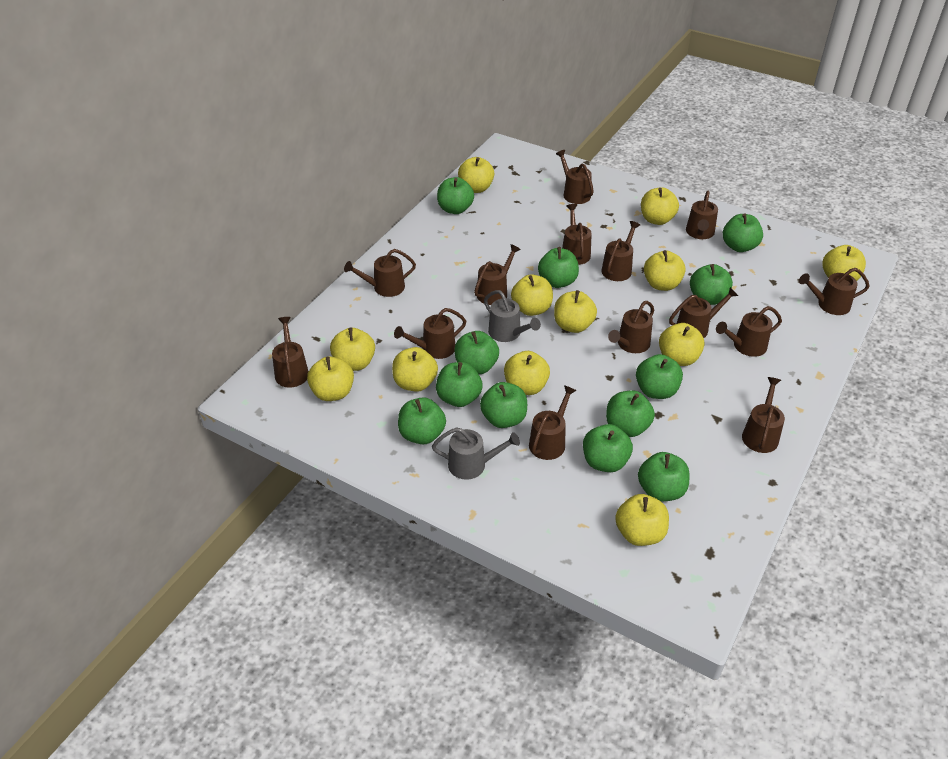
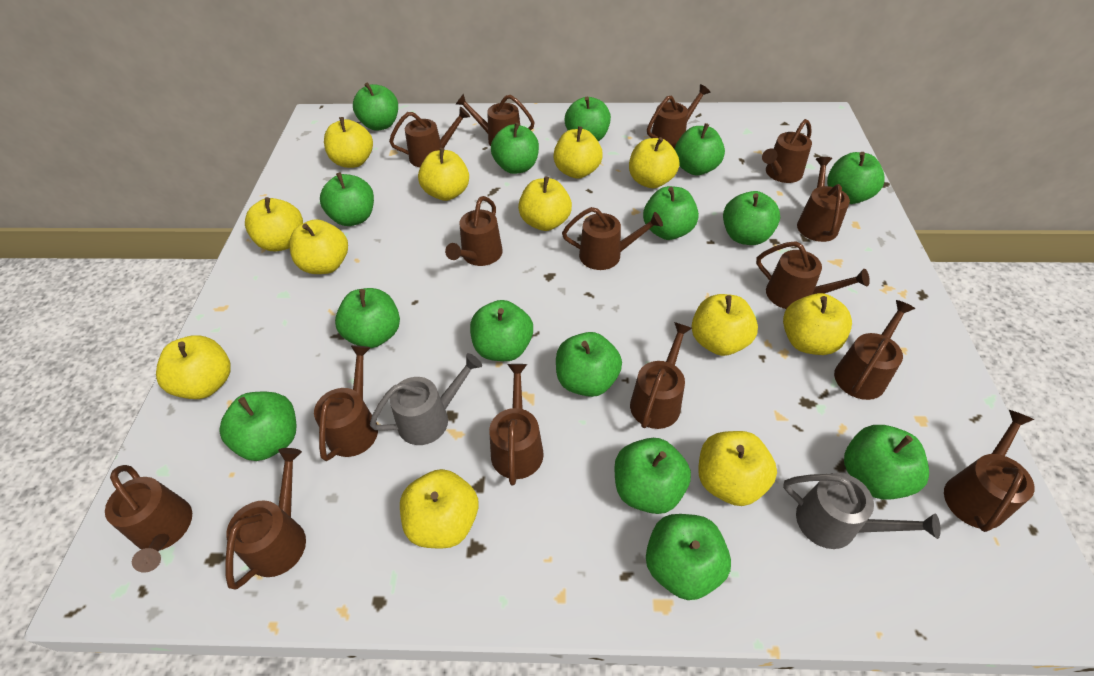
brown watering can: [272,317,309,388] [344,249,416,297] [394,308,466,359] [474,244,521,305] [529,385,577,460] [556,150,594,204] [562,204,592,265] [601,221,640,281] [608,301,654,353] [669,287,738,338] [686,191,718,239] [716,306,782,357] [742,377,785,453] [799,268,869,315] = 14 -> [105,465,192,572] [225,448,306,590] [314,345,378,461] [389,107,470,167] [445,196,503,266] [456,94,535,146] [489,364,544,486] [562,207,663,270] [630,322,692,429] [647,84,710,150] [756,241,870,309] [762,119,812,183] [797,157,850,242] [834,300,915,400] [944,410,1035,532] = 15
green apple: [398,397,446,444] [436,362,483,407] [437,177,474,214] [455,331,499,374] [480,382,527,428] [538,247,579,288] [583,424,633,472] [606,390,655,437] [636,354,683,399] [638,452,690,501] [690,264,733,305] [723,214,763,252] = 12 -> [220,392,296,461] [320,172,374,226] [335,288,400,348] [353,82,398,131] [470,300,533,361] [491,123,539,174] [556,332,622,397] [565,96,611,141] [615,438,691,514] [643,186,699,240] [646,514,731,600] [675,123,725,175] [723,191,780,245] [827,152,884,204] [844,425,929,500] = 15

